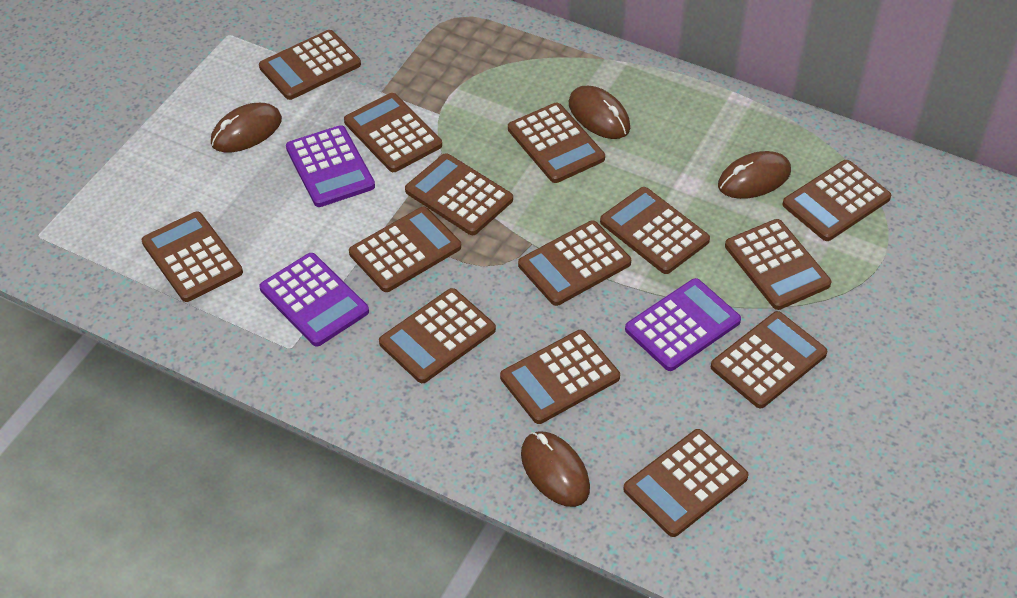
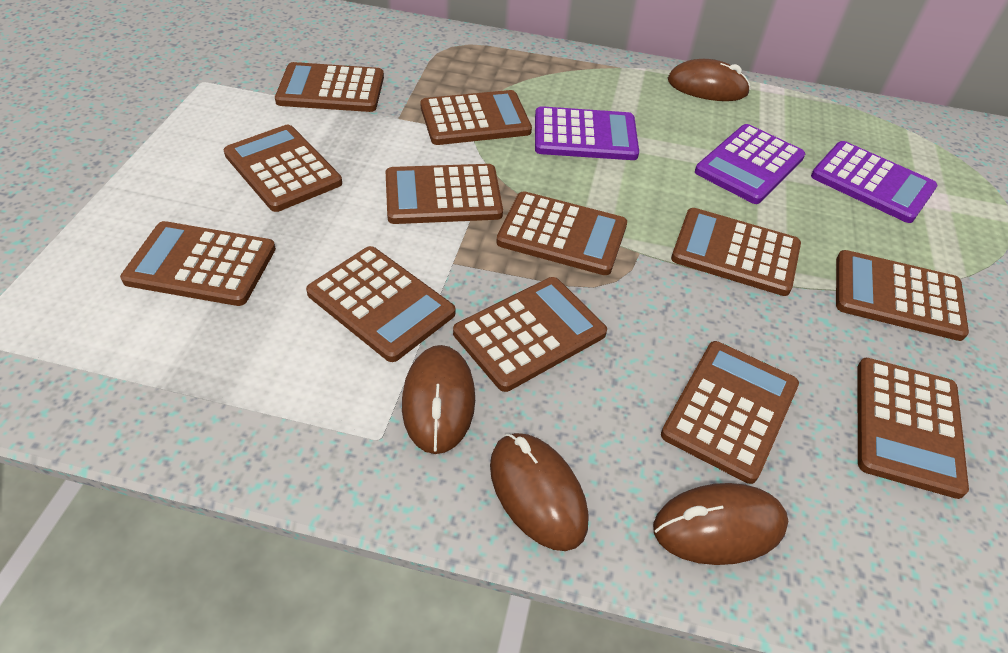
brown calculator: [142,211,243,302] [259,30,361,100] [344,93,442,172] [349,207,461,292] [379,288,496,383] [405,153,513,235] [500,330,620,424] [508,103,605,183] [518,220,631,306] [600,187,710,274] [623,429,749,537] [711,311,827,408] [725,219,831,310] [782,160,891,241] = 14 -> [120,221,276,306] [224,125,342,212] [275,62,384,112] [306,246,455,362] [386,164,503,224] [420,90,532,145] [453,277,607,392] [496,191,627,275] [661,341,799,484] [671,208,801,296] [836,250,969,341] [858,358,969,499] = 12

